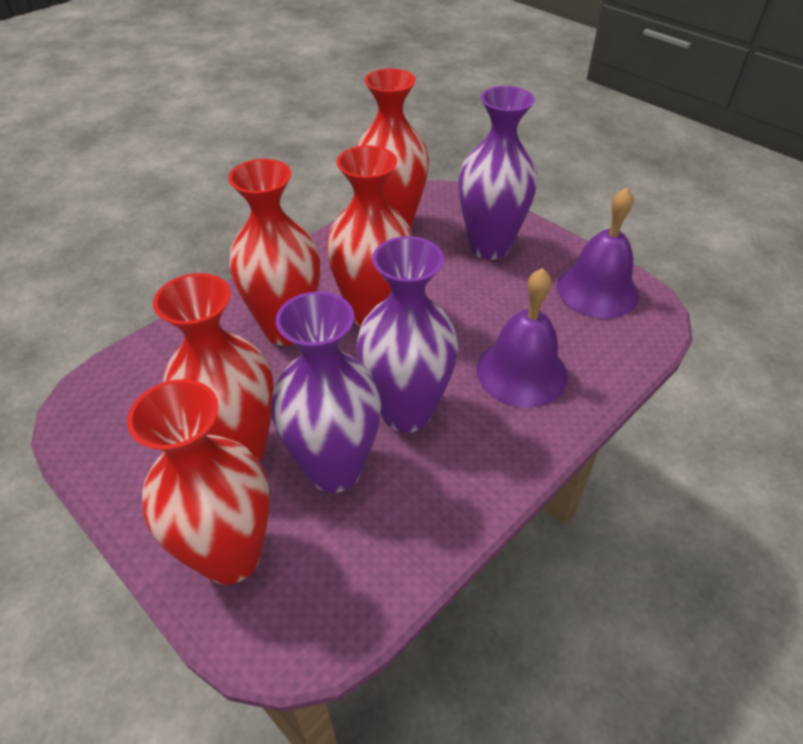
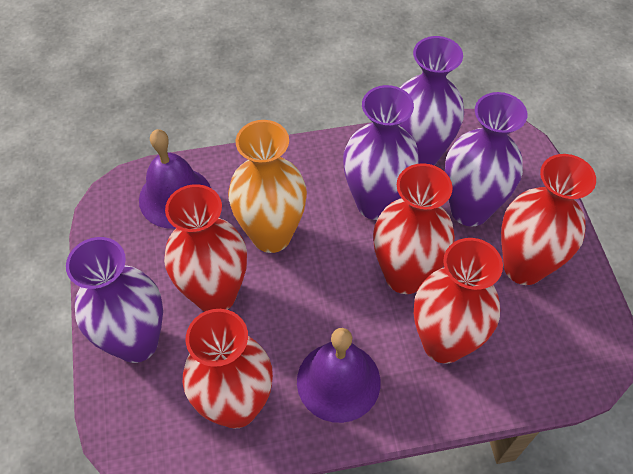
orange vase: none = 0 -> [228,120,307,253] = 1
purple vase: [271,291,381,493] [356,236,458,433] [459,86,537,260] = 3 -> [66,237,163,363] [343,85,420,220] [399,36,464,166] [445,92,527,227] = 4

